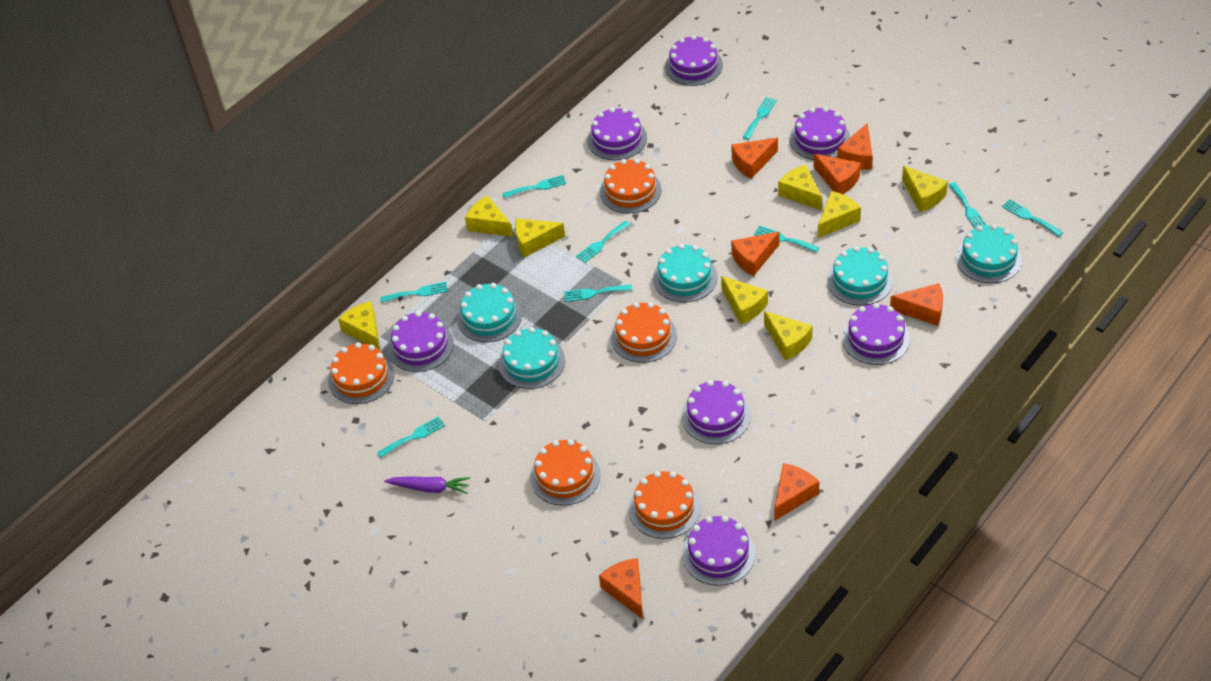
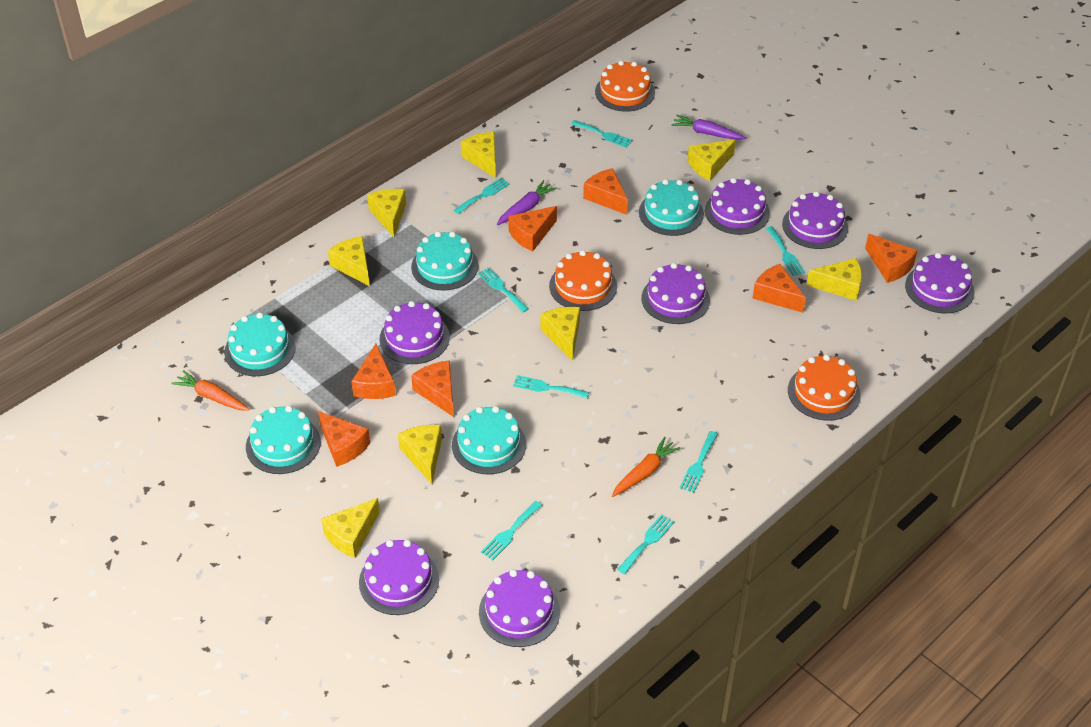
orange cake: [328,342,394,404] [530,439,600,506] [600,159,661,214] [611,302,677,363] [629,471,701,539] = 5 -> [549,250,617,311] [595,60,655,112] [788,354,861,421] = 3
orange carrot: none = 0 -> [171,370,250,411] [612,437,681,497] = 2
purple carrot: [384,476,470,494] = 1 -> [497,180,557,225] [672,115,746,140] = 2
turquoise fork: [377,416,445,458] [380,282,448,303] [502,175,566,198] [564,284,632,302] [576,221,630,263] [743,97,777,140] [754,225,819,253] [948,182,987,229] [1002,199,1063,237] = 9 -> [454,178,510,214] [478,267,529,312] [481,501,542,560] [513,375,589,399] [571,120,632,148] [617,514,674,574] [680,431,718,493] [766,226,805,276] = 8

